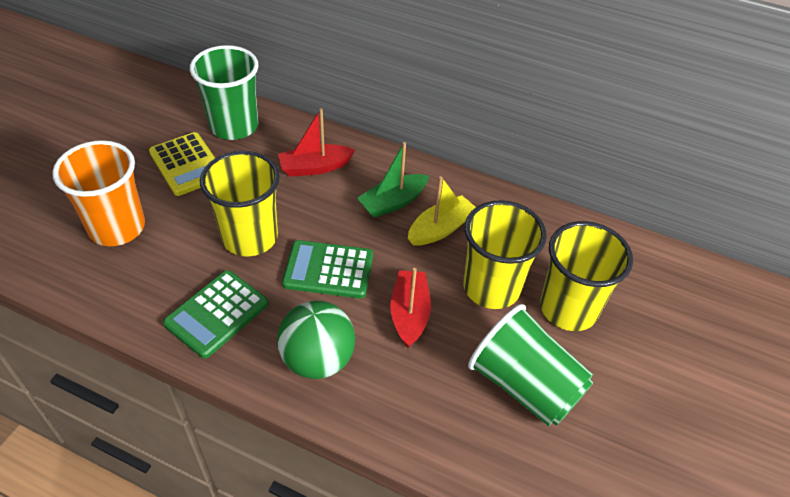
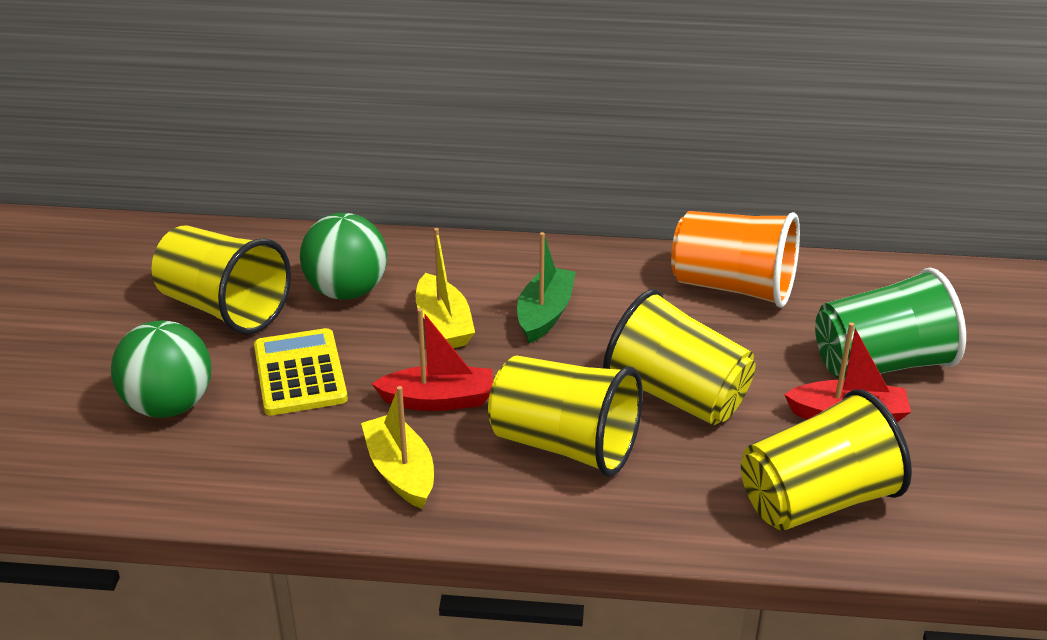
green ball: [277,301,355,379] = 1 -> [111,321,211,418] [300,213,387,300] = 2
green calculator: [163,270,268,359] [282,240,373,298] = 2 -> none = 0
green cup: [190,45,259,140] [468,304,594,426] = 2 -> [815,268,966,380] = 1
yellow boat: [408,176,476,246] = 1 -> [361,386,434,509] [416,228,475,348] = 2
yellow cup: [200,151,280,256] [463,200,547,309] [540,221,633,331] = 3 -> [151,225,291,335] [488,355,643,477] [603,289,756,425] [741,389,912,531] = 4

